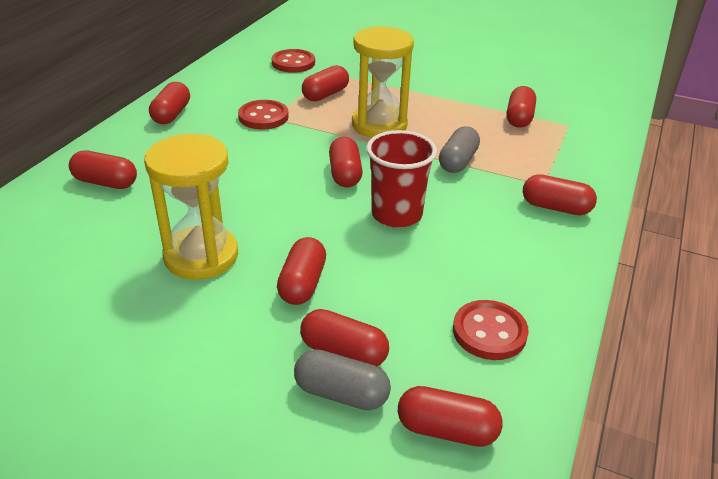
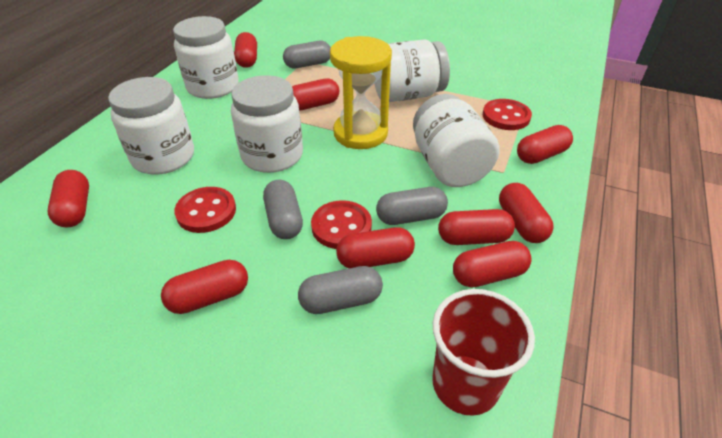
grey capsule: [294,349,391,410] [439,126,480,173] = 2 -> [263,180,303,239] [283,41,331,68] [298,266,383,314] [376,187,448,225] = 4
white jar: none = 0 -> [108,77,194,175] [173,16,239,99] [231,75,303,173] [374,40,450,102] [413,94,500,187] = 5
yellow hourglass: [144,134,238,280] [352,26,414,138] = 2 -> [330,36,392,149] = 1

